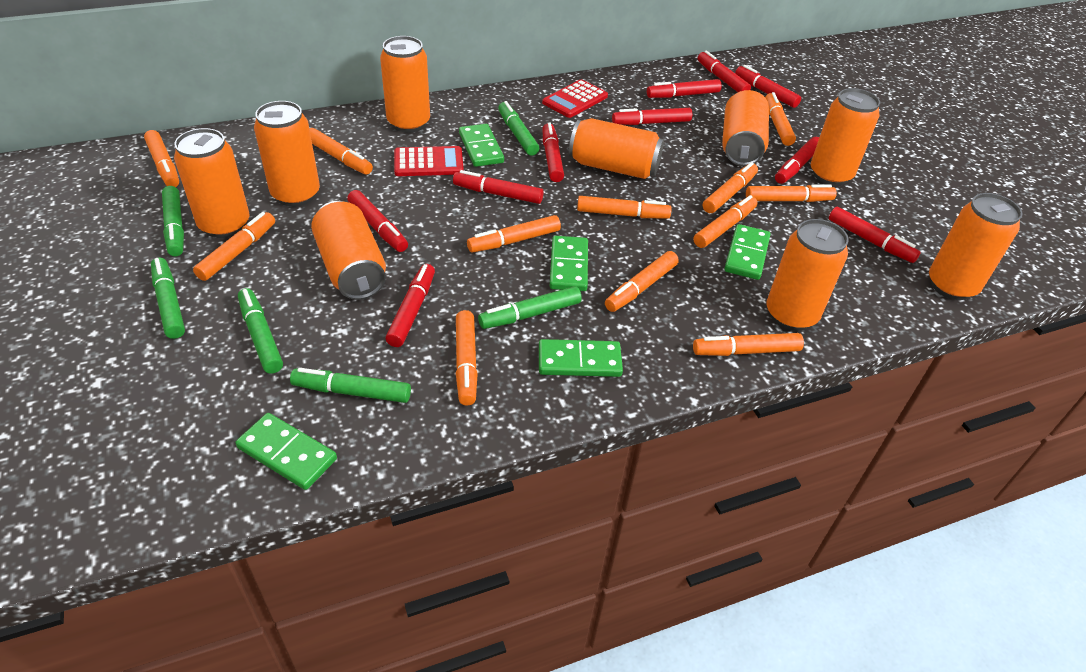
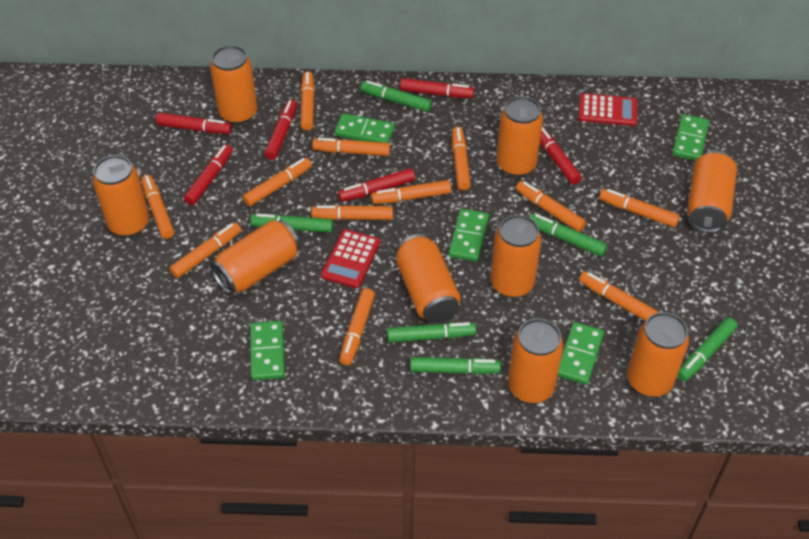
red marker: [347,190,408,252] [385,264,435,347] [453,170,544,204] [543,122,564,182] [612,108,692,125] [647,79,722,98] [697,51,751,92] [735,65,801,108] [775,137,819,184] [829,206,921,263] = 10 -> [156,113,232,134] [184,144,233,205] [264,100,297,160] [338,168,415,202] [400,78,474,98] [540,127,582,185] = 6

